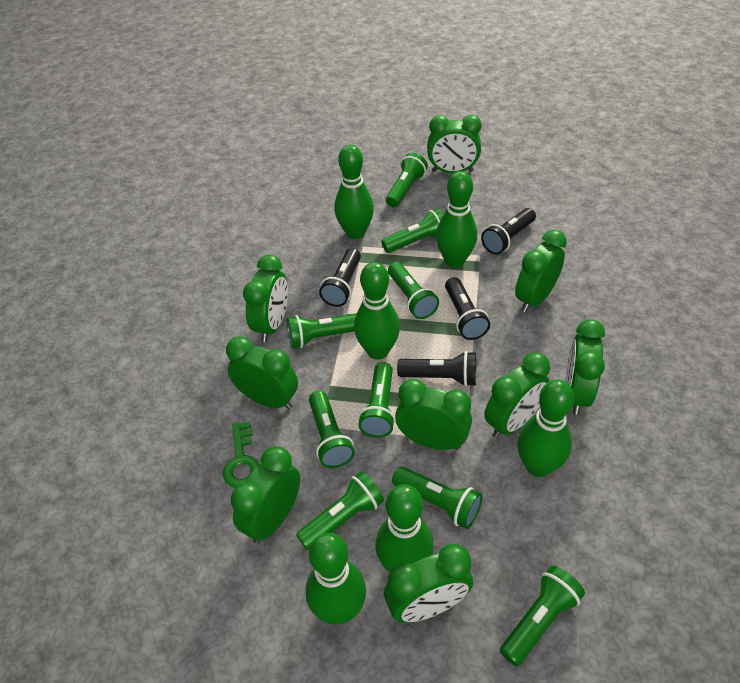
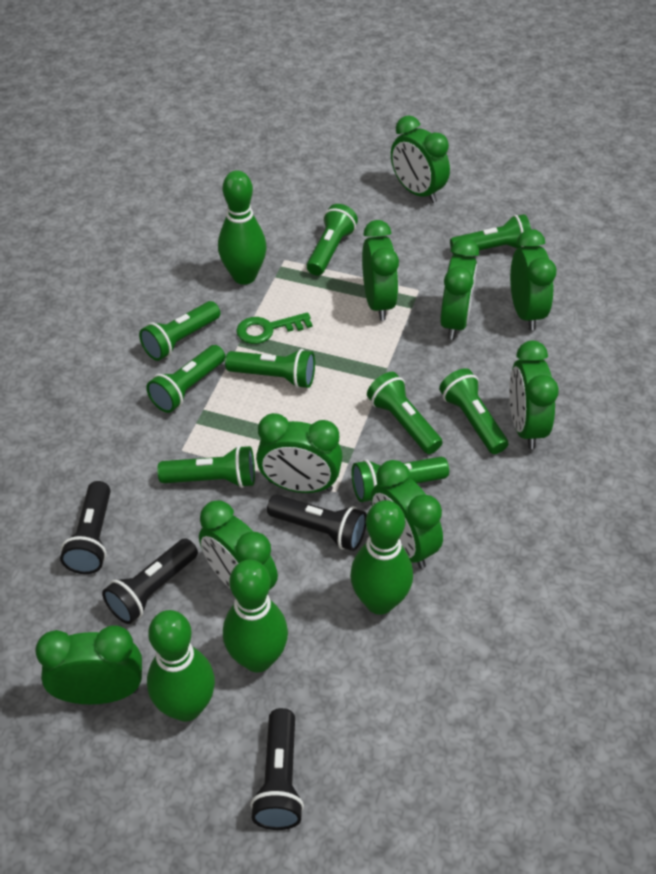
green bowling pin: [306,533,366,624] [334,145,374,239] [354,262,400,360] [375,484,434,572] [436,171,477,267] [517,379,575,477] = 6 -> [147,610,215,722] [218,170,267,285] [223,559,288,672] [350,500,413,615] = 4

